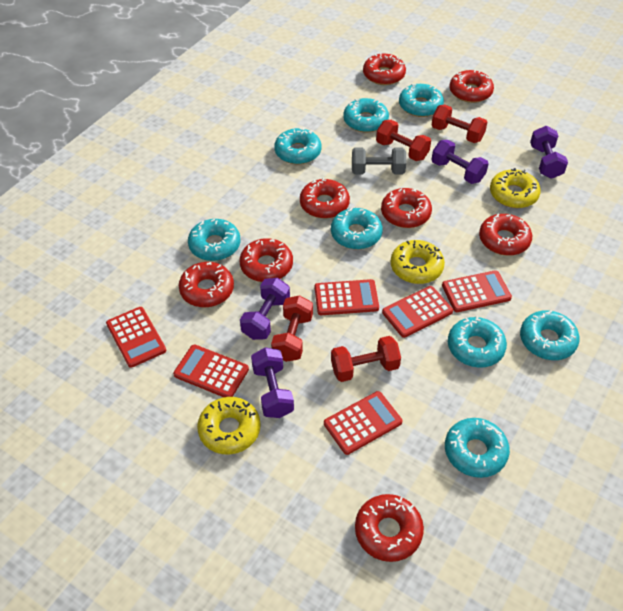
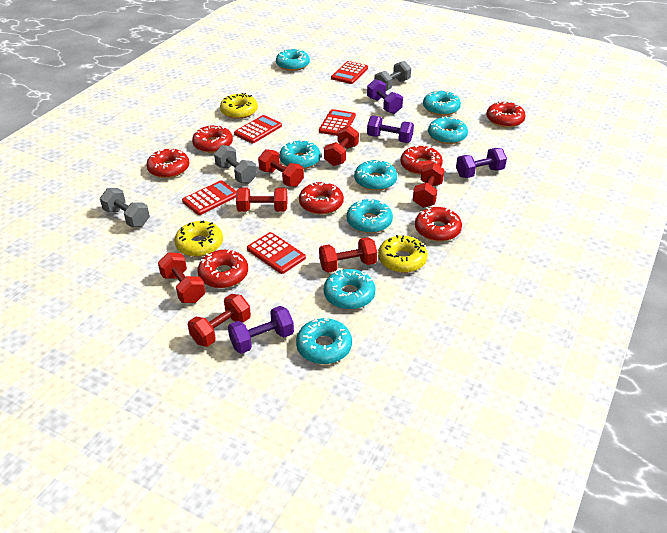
grey dumbbell: [352,147,406,174] = 1 -> [100,188,150,227] [214,145,257,184] [374,61,411,91] = 3
red calculator: [106,307,166,368] [173,344,249,397] [315,279,379,315] [324,391,402,455] [382,286,453,338] [442,270,512,312] = 6 -> [182,180,236,215] [234,115,282,143] [247,232,306,274] [319,109,356,136] [331,61,368,84] = 5
red donut: [179,262,234,307] [240,238,293,282] [300,177,350,218] [355,494,424,562] [363,53,406,85] [381,188,432,228] [450,70,494,103] [479,214,532,256] = 8 -> [146,148,189,178] [192,124,233,153] [198,250,248,288] [299,182,344,215] [400,145,443,175] [415,207,462,242] [486,101,526,128] = 7
red dumbbell: [271,295,313,362] [331,336,401,382] [376,120,431,161] [432,104,487,143] = 4 -> [158,252,206,303] [188,294,251,347] [236,187,287,212] [258,149,304,187] [319,237,377,273] [324,125,359,166] [413,162,445,208] = 7

